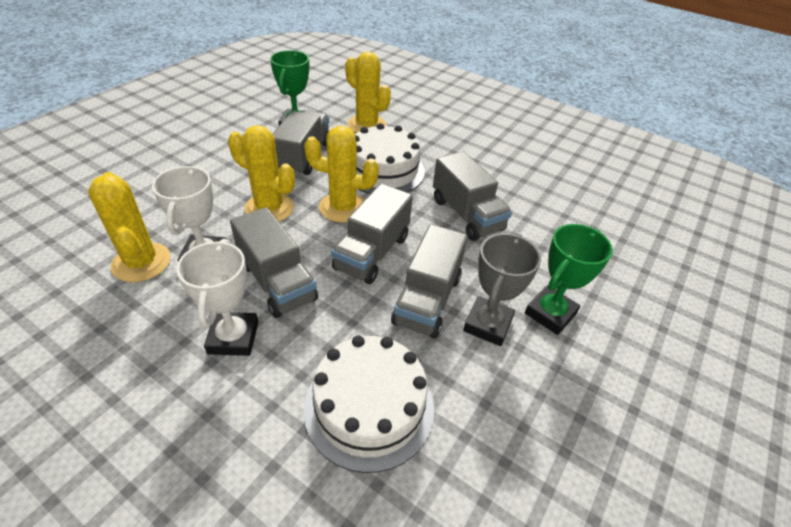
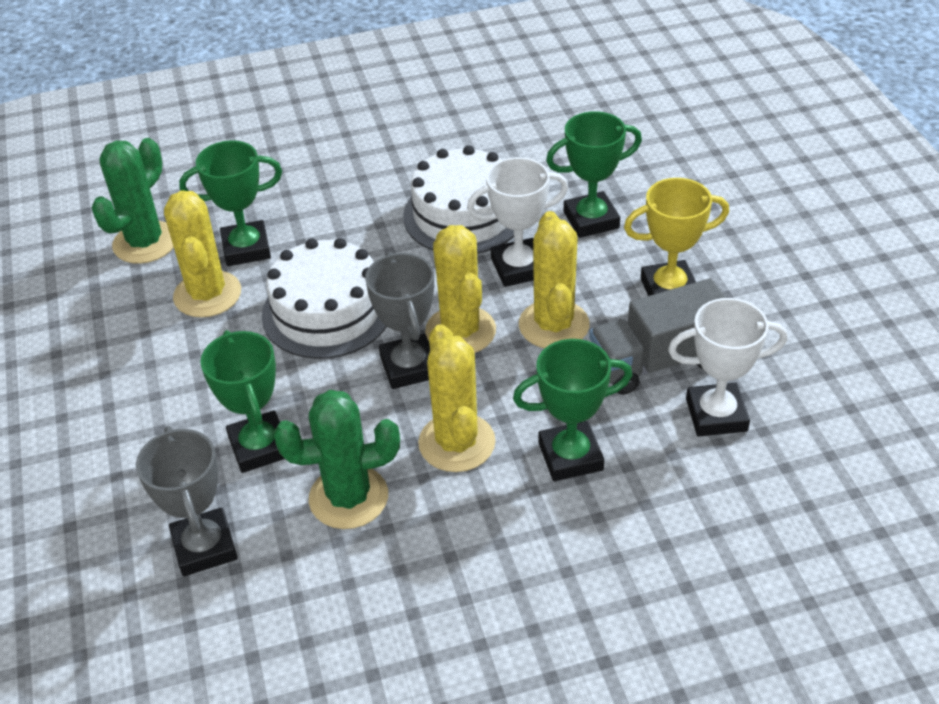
green cactus: none = 0 -> [91,138,174,264] [274,390,400,529] = 2
green trophy: [270,50,309,125] [525,224,613,335] = 2 -> [179,140,282,266] [200,330,285,473] [513,339,632,481] [546,111,642,238] = 4
grey trophy: [463,233,541,346] = 1 -> [136,426,238,576] [365,252,434,389] = 2
grey truck: [230,207,318,318] [273,110,329,176] [331,183,413,284] [391,224,467,338] [433,151,512,241] = 5 -> [589,278,726,395] = 1
yellow trophy: none = 0 -> [624,178,729,296] = 1

